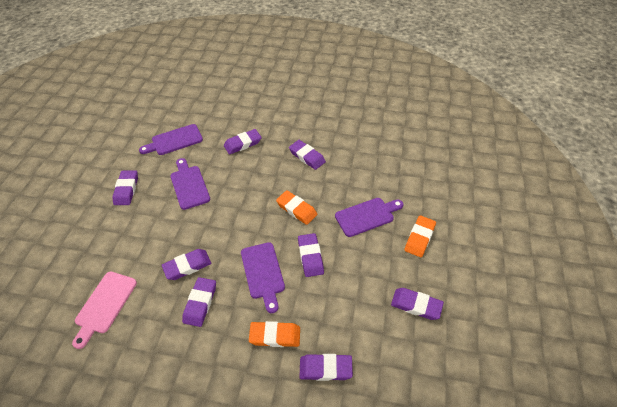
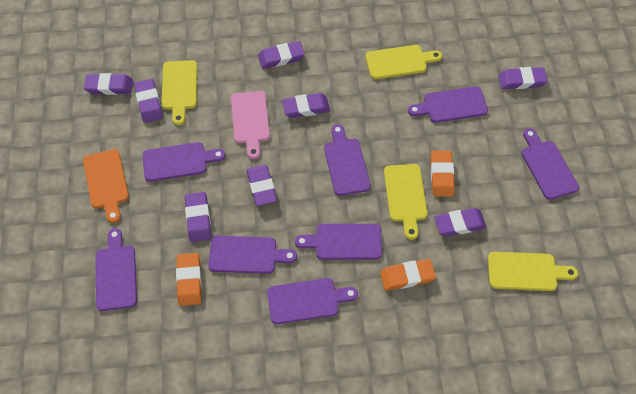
orange cutting board: none = 0 -> [83,149,129,223] = 1
purple cutting board: [139,124,203,155] [170,158,210,210] [241,242,285,313] [335,198,403,237] = 4 -> [96,228,137,311] [143,142,225,182] [208,236,297,274] [267,278,358,324] [295,224,382,260] [324,124,371,196] [408,86,488,123] [521,128,579,200] = 8
yellow cutting board: none = 0 -> [162,60,197,125] [365,45,442,79] [384,164,428,240] [488,252,578,291] = 4

